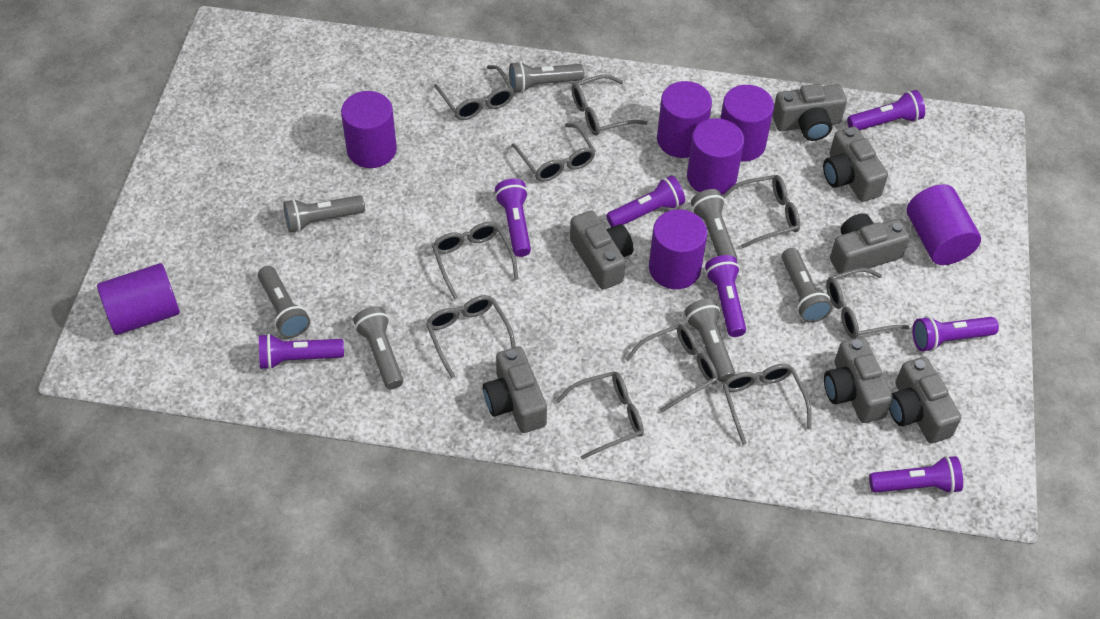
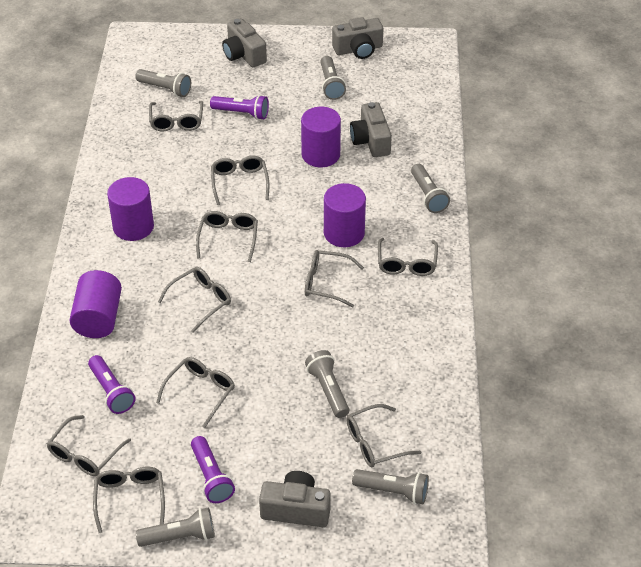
grey camera: [483,346,547,433] [570,210,633,290] [772,84,847,141] [823,126,888,202] [824,337,893,423] [830,213,910,274] [889,357,962,443] = 7 -> [222,18,267,67] [259,471,331,527] [332,17,383,59] [350,102,392,157] = 4
grey flashlight: [258,266,310,338] [283,195,365,232] [353,306,403,389] [509,61,584,93] [685,298,735,382] [691,189,738,260] [782,248,832,323] = 7 -> [135,69,191,97] [136,507,215,547] [305,350,349,418] [321,56,346,100] [352,469,429,504] [411,164,450,213] = 6
purple cylinder: [97,263,180,335] [341,91,397,168] [649,209,708,289] [657,81,712,158] [687,118,744,195] [720,85,774,161] [907,184,981,265] = 7 -> [70,270,122,338] [107,177,154,241] [301,107,341,167] [324,183,366,247] = 4
purple flashlight: [259,333,344,370] [495,179,531,257] [606,175,685,227] [705,255,746,337] [847,90,925,130] [869,456,963,494] [913,316,999,352] = 7 -> [88,355,136,414] [191,436,235,503] [210,95,269,120] = 3

